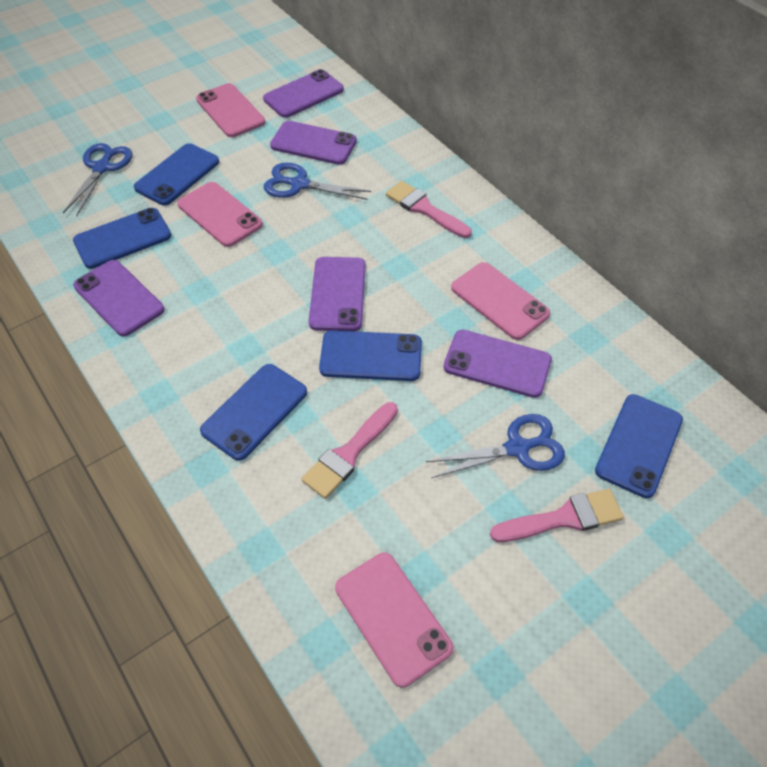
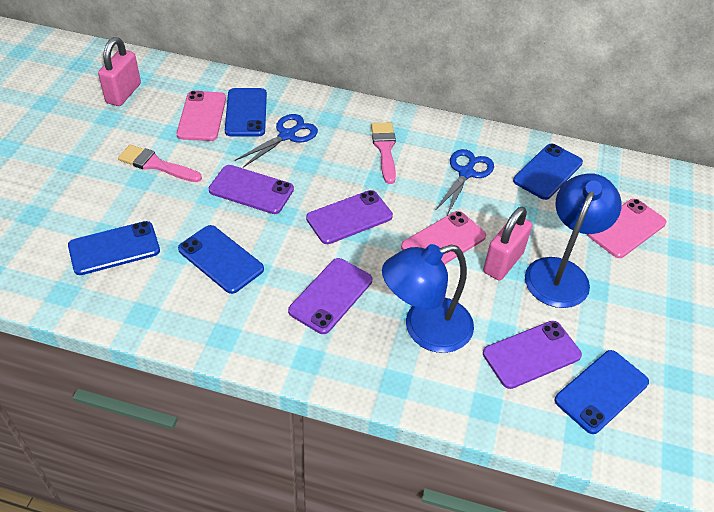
blue lamp: none = 0 -> [382,244,474,353] [525,173,622,308] = 2
blue scissors: [63,143,132,216] [264,163,371,200] [426,414,565,478] = 3 -> [235,114,318,168] [435,149,494,215] = 2
pink brush: [301,402,398,499] [386,181,472,238] [490,489,624,542] = 3 -> [118,145,202,182] [371,123,396,184] = 2
pink padlock: none = 0 -> [98,37,141,106] [483,207,532,281] = 2
pink phone: [177,182,263,247] [196,83,265,137] [335,553,453,688] [451,262,550,340] = 4 -> [177,91,226,141] [401,211,486,264] [587,199,667,258] = 3
purple phone: [73,260,164,336] [263,69,344,118] [270,121,357,165] [309,257,366,331] [443,330,552,398] = 5 -> [209,165,294,214] [288,258,372,334] [306,190,393,244] [483,321,582,389] = 4

